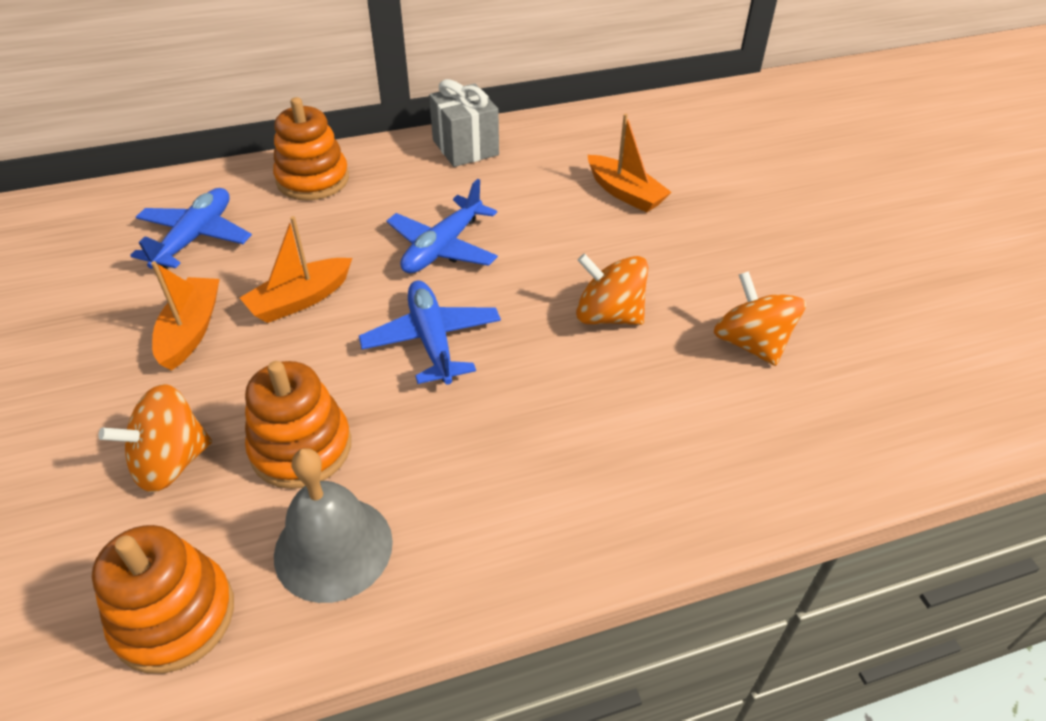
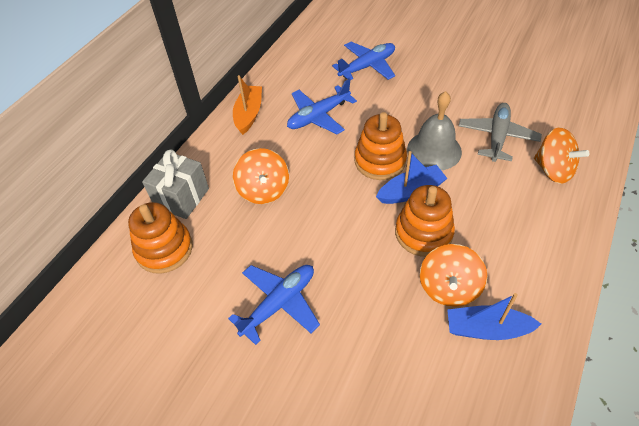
blue boat: none = 0 -> [376,151,448,204] [447,293,541,340] = 2
grey plane: none = 0 -> [459,103,542,162] = 1
orange boat: [151,261,220,371] [240,216,352,323] [588,113,672,213] = 3 -> [233,75,262,135] = 1

